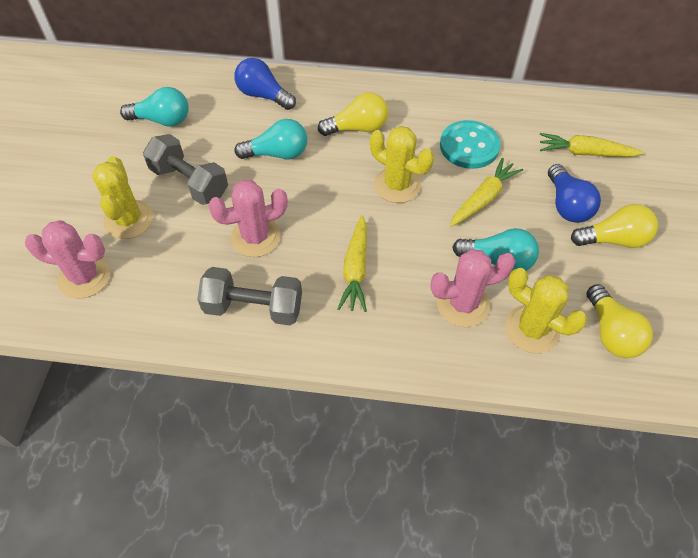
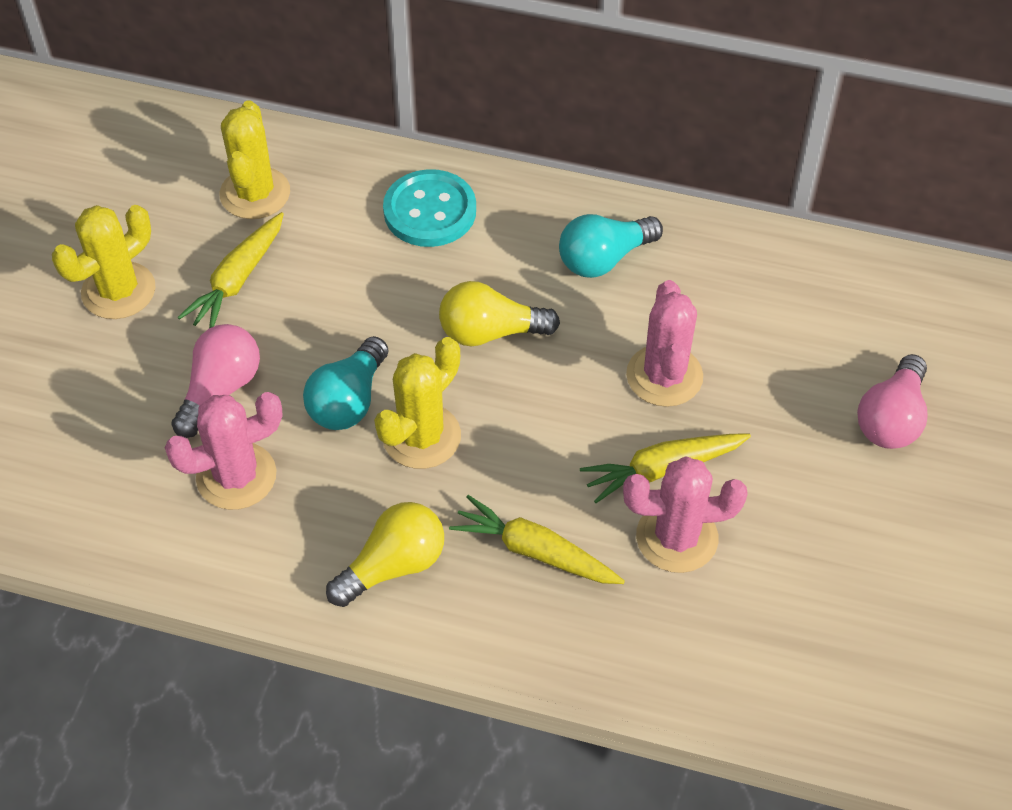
blue light bulb: [234,58,296,110] [548,164,601,223] = 2 -> none = 0
grey dumbbell: [143,134,228,205] [197,267,302,325] = 2 -> none = 0
pink light bulb: none = 0 -> [171,324,260,438] [857,354,927,449] = 2
turquoise light bulb: [120,87,189,127] [234,119,307,159] [452,228,539,271] = 3 -> [303,336,388,430] [559,214,663,278] = 2
yellow light bulb: [318,93,388,136] [571,204,658,248] [587,284,653,358] = 3 -> [326,502,444,607] [439,281,560,347] = 2

